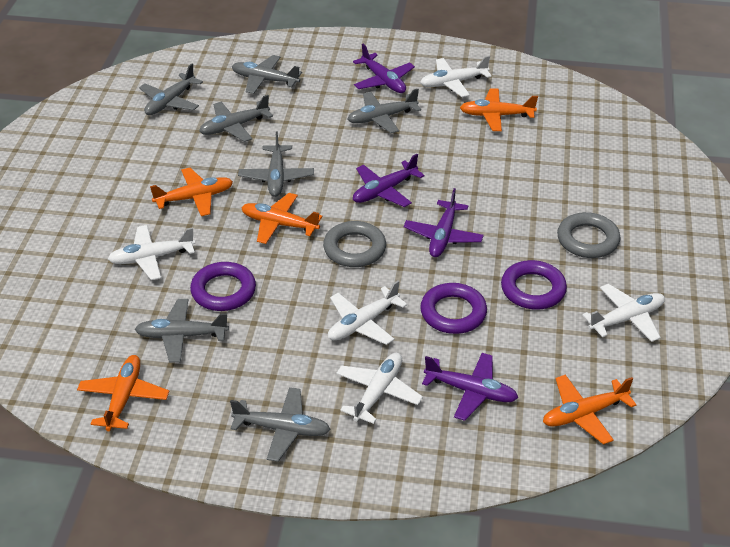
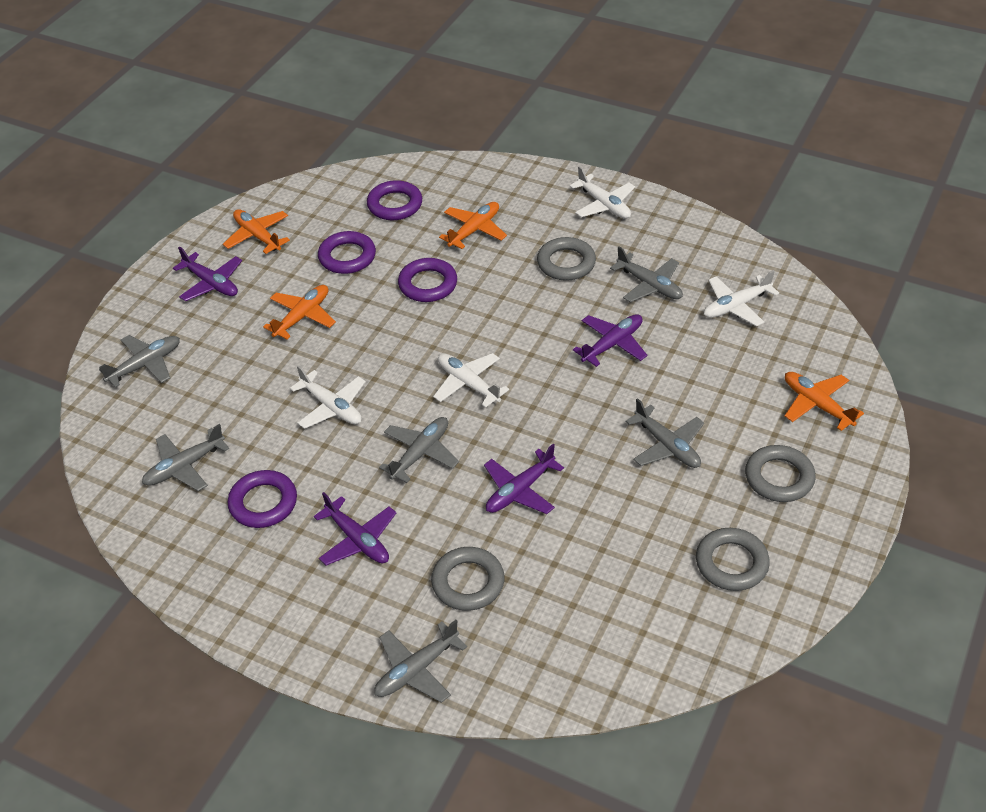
grey plane: [135,299,229,363] [139,64,203,115] [199,95,273,142] [230,387,331,462] [232,55,302,94] [238,131,314,197] [347,89,421,133] = 7 -> [99,335,180,387] [142,424,229,491] [374,620,467,703] [379,417,459,483] [610,246,683,303] [626,398,704,468] = 6
grey ring: [323,221,386,267] [557,212,620,258] = 2 -> [431,547,505,611] [537,237,596,281] [696,528,770,591] [745,445,816,502] = 4
orange plane: [77,355,169,431] [150,168,233,216] [241,193,322,244] [460,88,538,131] [543,375,636,445] = 5 -> [223,209,290,254] [263,285,336,339] [439,202,507,249] [785,372,864,431] = 4
purple ring: [190,262,256,311] [420,283,487,334] [501,260,567,310] = 3 -> [228,470,297,528] [318,231,376,274] [367,180,422,220] [398,258,457,302] = 4
white plane: [108,225,195,280] [328,280,407,345] [336,353,423,424] [420,56,492,97] [582,284,665,342] = 5 -> [290,365,366,429] [433,353,509,408] [569,166,635,219] [704,270,779,327] = 4

